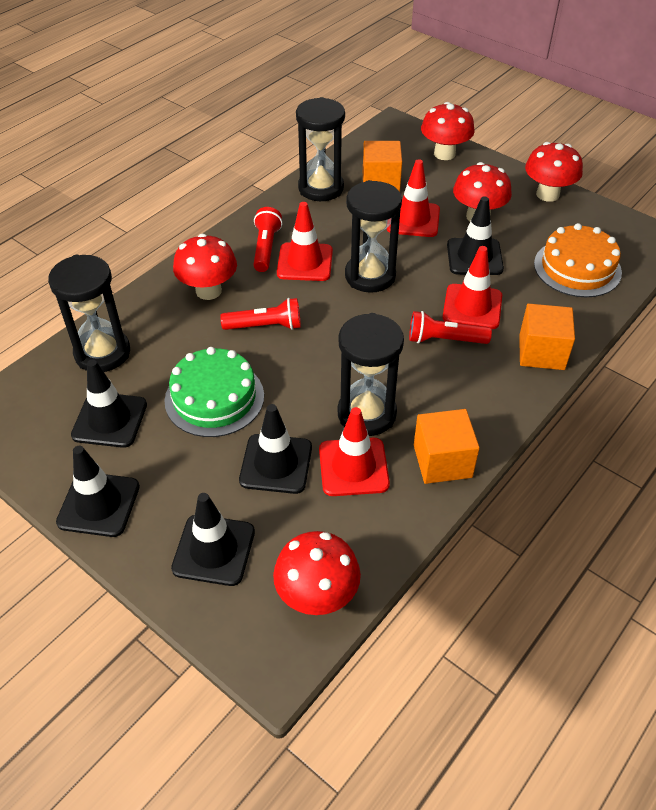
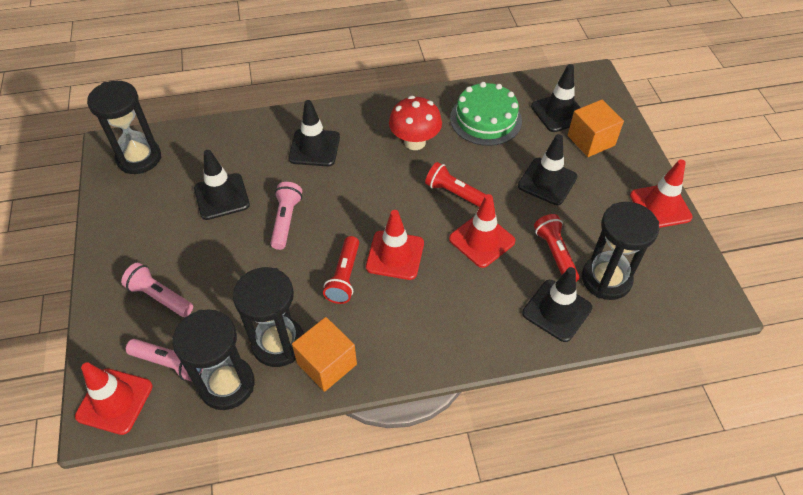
orange cake: [534,223,622,297] = 1 -> none = 0
orange cube: [363,141,402,192] [414,409,480,484] [519,303,575,370] = 3 -> [292,317,357,392] [568,100,624,157] = 2
pink flashlight: none = 0 -> [121,262,193,317] [126,339,203,382] [270,182,302,250] = 3
red mushroom: [173,234,237,300] [273,531,361,615] [421,102,475,160] [453,162,512,221] [525,142,583,202] = 5 -> [389,96,442,150] = 1

